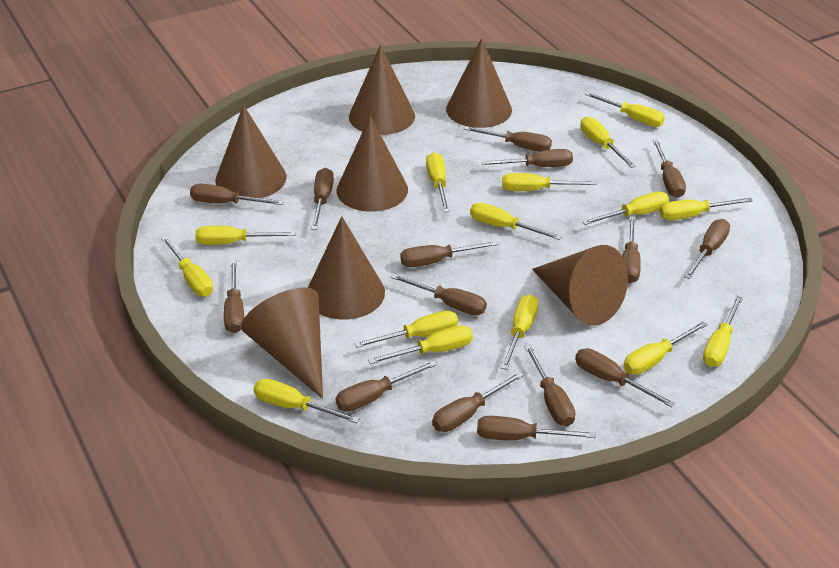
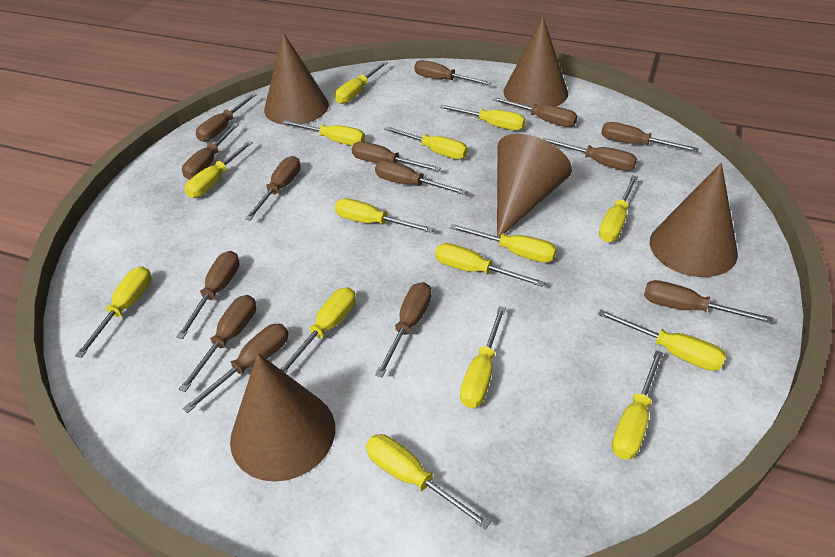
brown cone: [215,105,287,198] [241,287,323,399] [308,216,385,320] [336,116,408,212] [349,45,415,135] [446,38,512,128] [532,245,628,325] = 7 -> [230,353,335,482] [264,32,329,125] [497,134,572,237] [504,17,568,107] [650,163,738,277] = 5
brown screwdriver: [190,184,284,205] [224,260,244,333] [311,168,334,230] [336,360,438,412] [391,274,487,315] [400,241,499,267] [432,371,524,432] [464,126,552,152] [477,416,595,440] [481,149,573,167] [524,345,575,427] [575,348,675,408] [622,216,641,283] [653,140,686,198] [684,219,730,279] = 15 -> [176,251,240,339] [179,295,256,392] [182,123,239,179] [182,324,288,413] [196,93,257,142] [245,156,301,221] [352,141,441,171] [375,160,467,195] [375,282,432,377] [414,60,491,85] [493,97,578,127] [543,138,637,171] [601,122,699,152] [644,280,774,324] = 14

